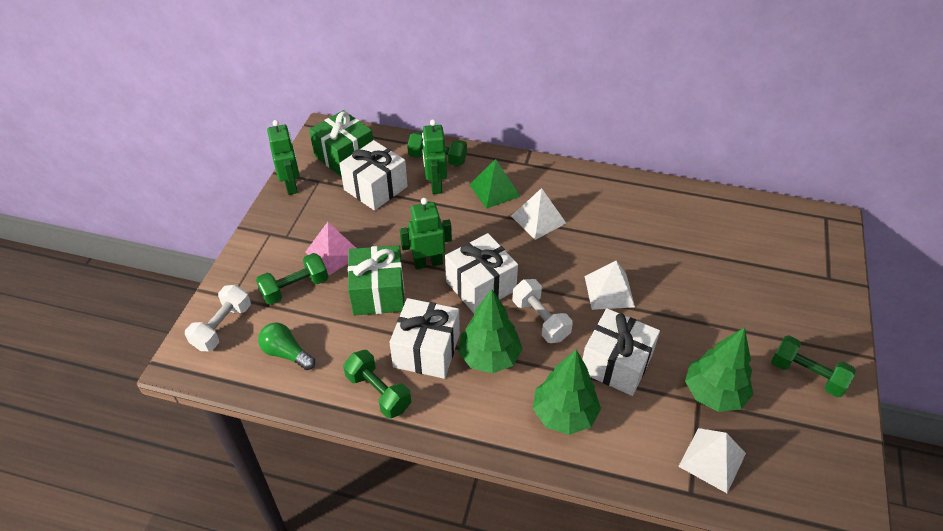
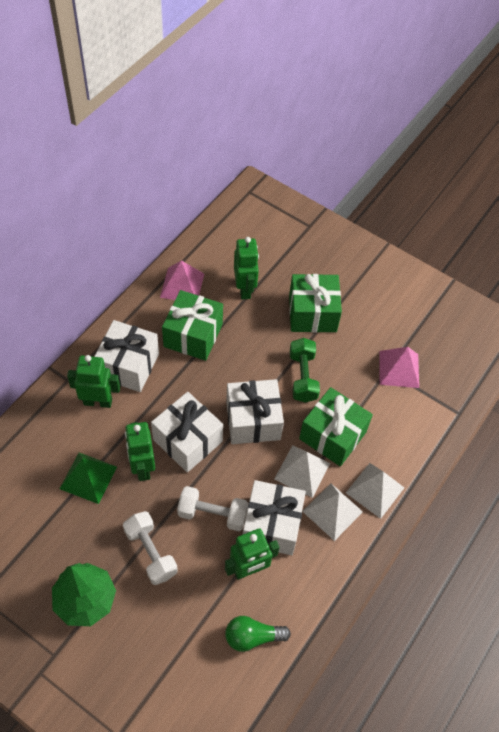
green dumbbell: [256,253,328,305] [343,350,411,418] [407,132,467,166] [771,335,856,397] = 4 -> [290,338,320,403] = 1
green gift: [309,110,373,177] [348,245,404,316] = 2 -> [162,290,223,361] [289,274,342,333] [299,387,373,467] = 3
green robot: [267,120,300,195] [400,198,452,269] [422,119,447,194] = 3 -> [67,355,120,408] [125,422,155,481] [225,528,279,580] [234,237,259,300] = 4
green tree: [458,289,522,373] [533,349,601,435] [685,327,753,412] = 3 -> [52,563,116,626] = 1
pink pyramid: [306,222,356,275] = 1 -> [160,260,204,300] [380,347,419,388] = 2

